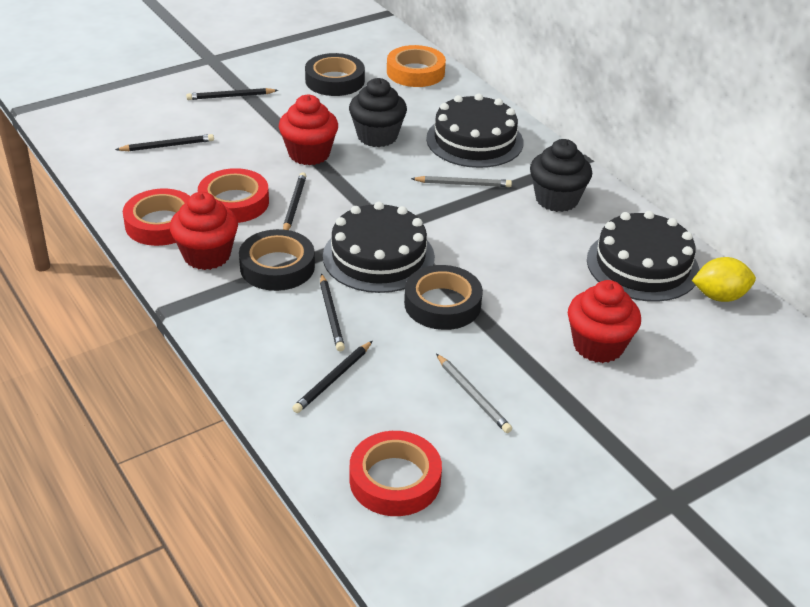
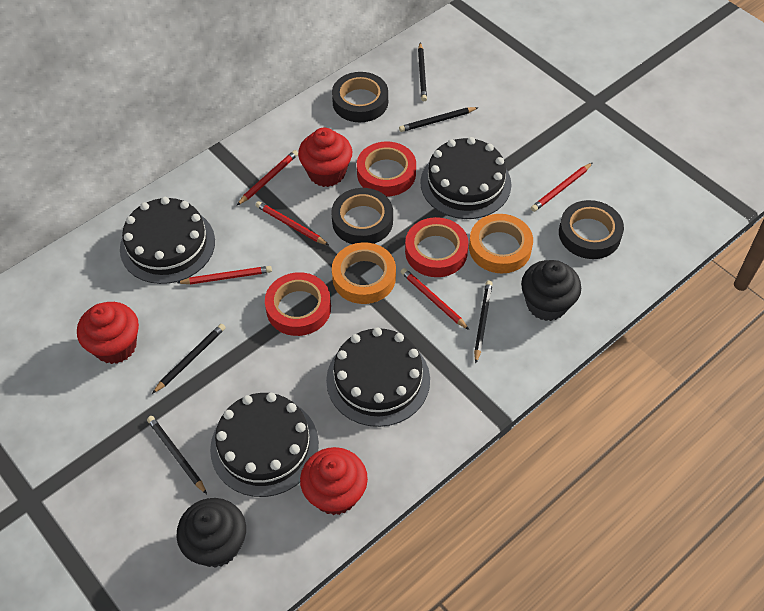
black cake: [323,202,435,293] [426,94,523,168] [587,211,699,302] = 3 -> [120,197,215,284] [210,393,319,497] [326,328,430,427] [420,137,511,219] = 4
grey pencil: [411,176,512,187] [436,354,512,433] = 2 -> none = 0
orange tape: [387,45,446,87] = 1 -> [332,242,396,304] [469,214,533,273] = 2
red pencil: none = 0 -> [177,266,272,284] [237,150,298,205] [255,201,329,245] [400,268,469,330] [531,163,592,212] = 5
yellow lemon: [692,257,756,302] = 1 -> none = 0

